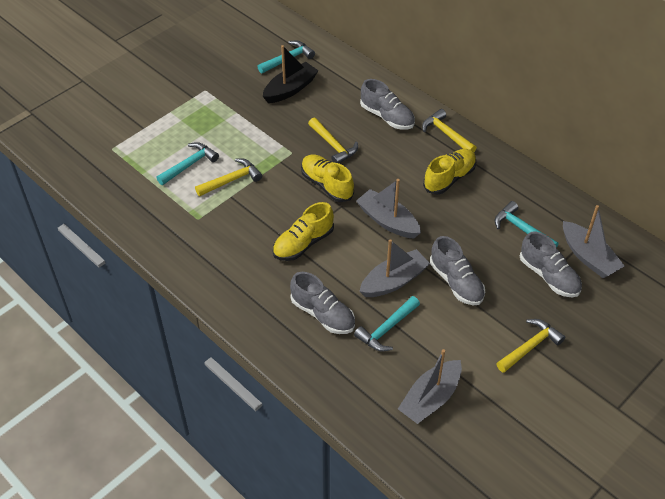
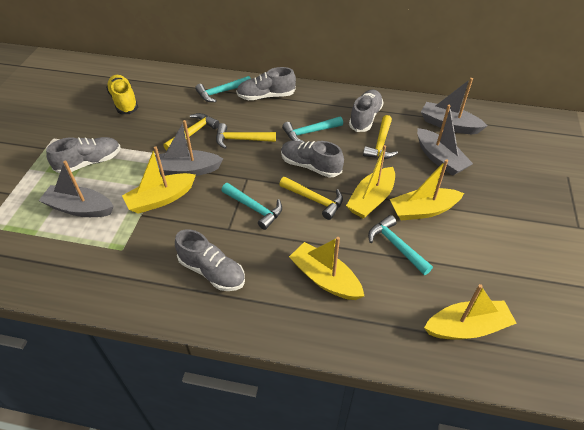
black boat: [263,45,318,103] = 1 -> none = 0
grey shoe: [290,272,355,334] [360,79,415,130] [430,236,485,305] [520,232,582,297] = 4 -> [46,137,121,174] [175,229,245,291] [236,67,296,100] [281,141,344,178] [349,90,384,132] = 5
yellow boat: none = 0 -> [122,146,196,214] [289,237,364,300] [346,145,395,219] [390,159,464,221] [424,284,517,340] = 5
yellow shoe: [273,202,334,261] [301,154,354,202] [423,149,476,194] = 3 -> [106,75,138,114] = 1

